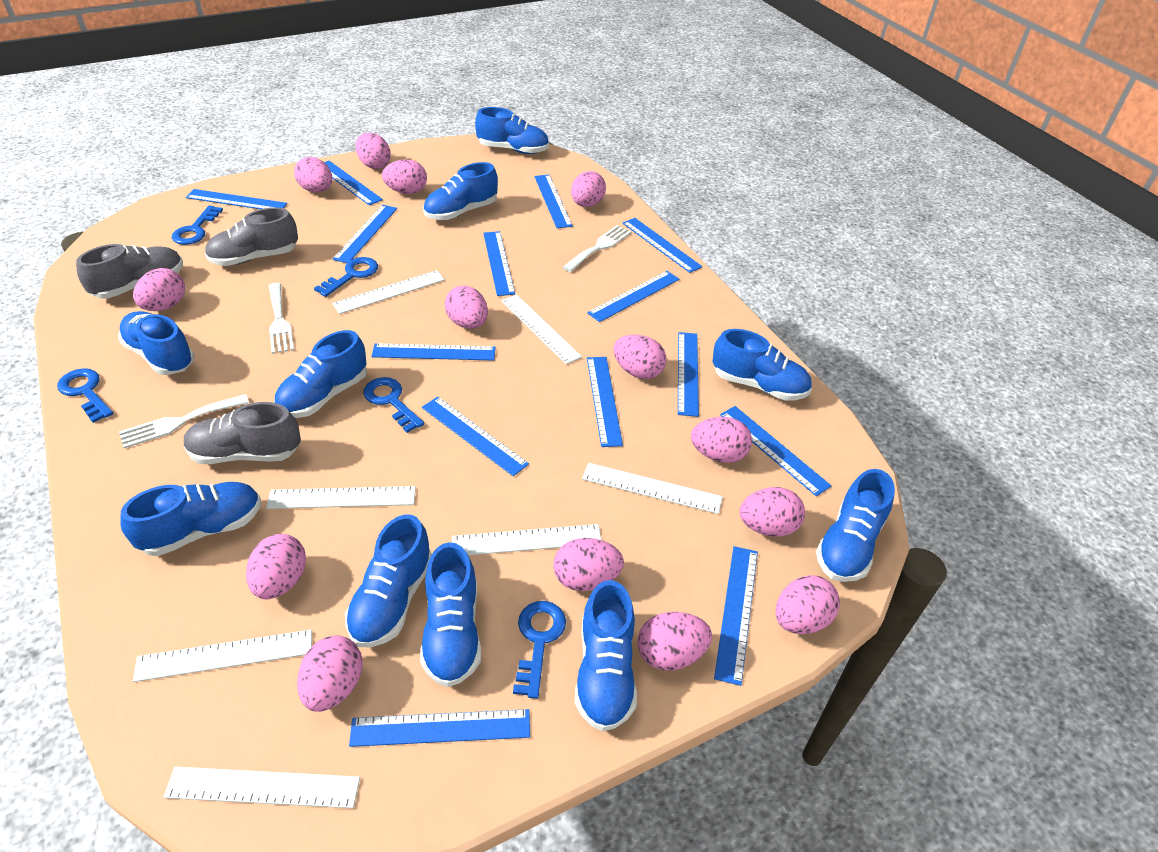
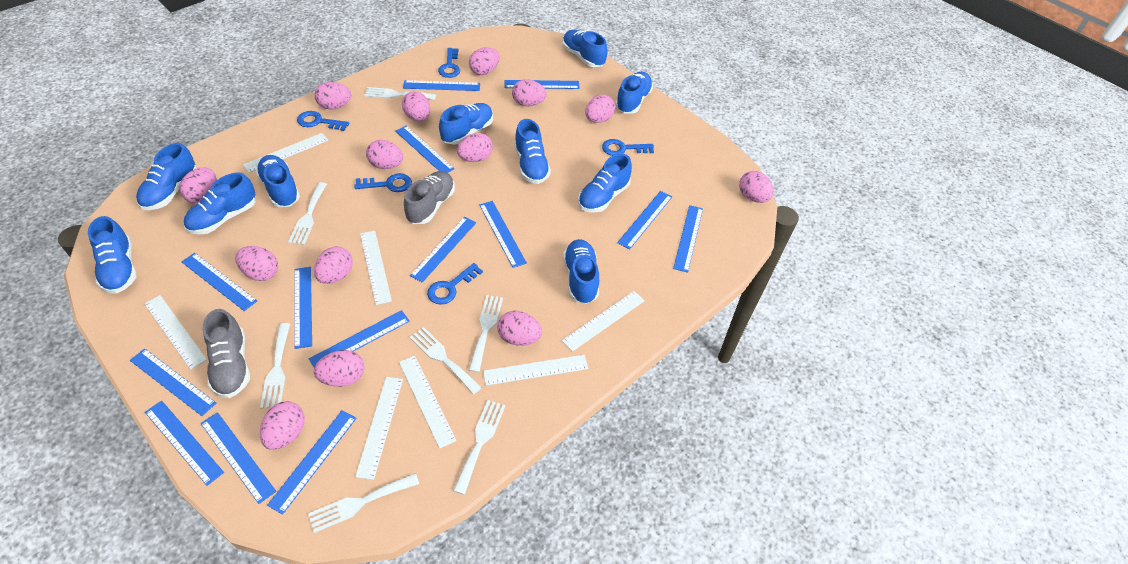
grey shoe: [76,244,183,299] [184,402,301,464] [205,207,298,266] = 3 -> [202,309,250,398] [404,171,455,224] = 2
white fork: [119,394,249,448] [269,283,294,354] [563,225,631,272] = 3 -> [260,323,290,409] [288,182,327,245] [308,473,419,533] [364,87,436,100] [410,327,482,394] [453,400,505,495] [469,295,503,372] = 7

